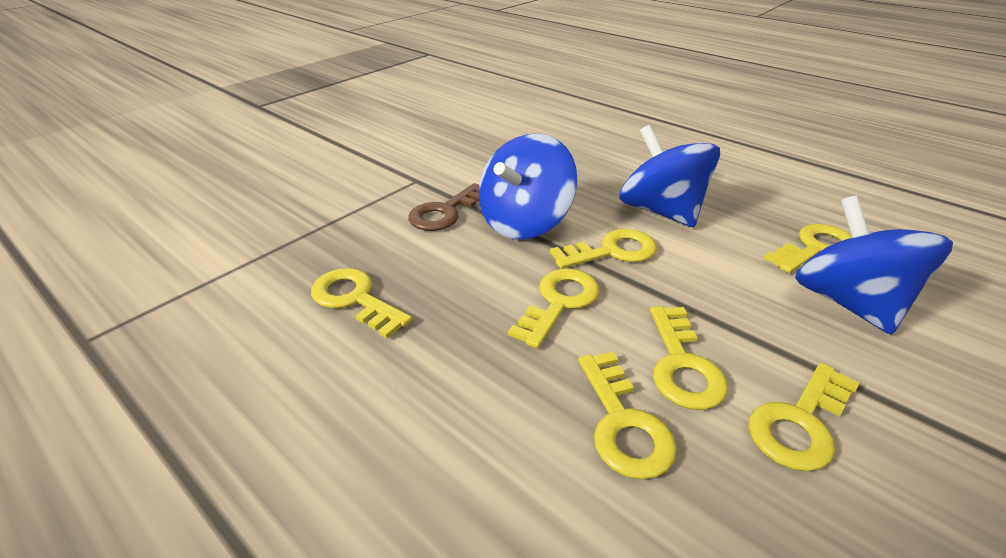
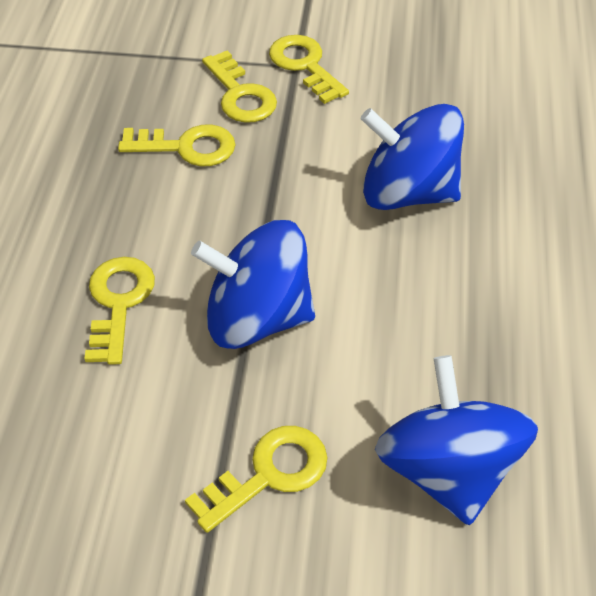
brown key: [408,183,479,231] = 1 -> none = 0
yellow key: [311,268,412,339] [508,268,599,348] [550,229,657,269] [578,352,677,480] [650,306,728,410] [749,363,859,471] [764,224,852,273] = 7 -> [84,257,155,365] [118,125,236,166] [185,426,328,533] [202,50,277,123] [269,35,349,104] = 5

